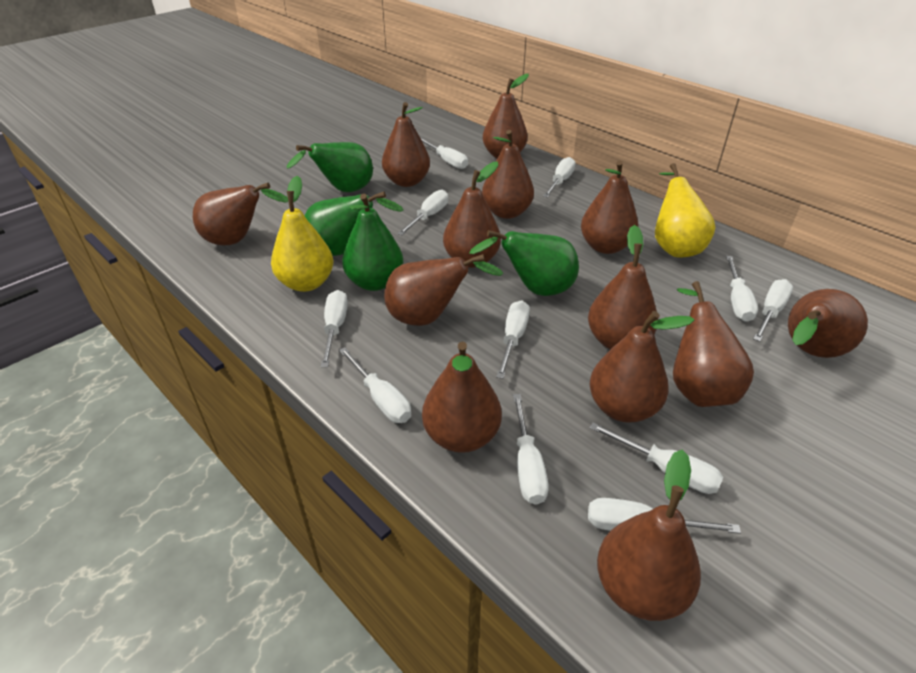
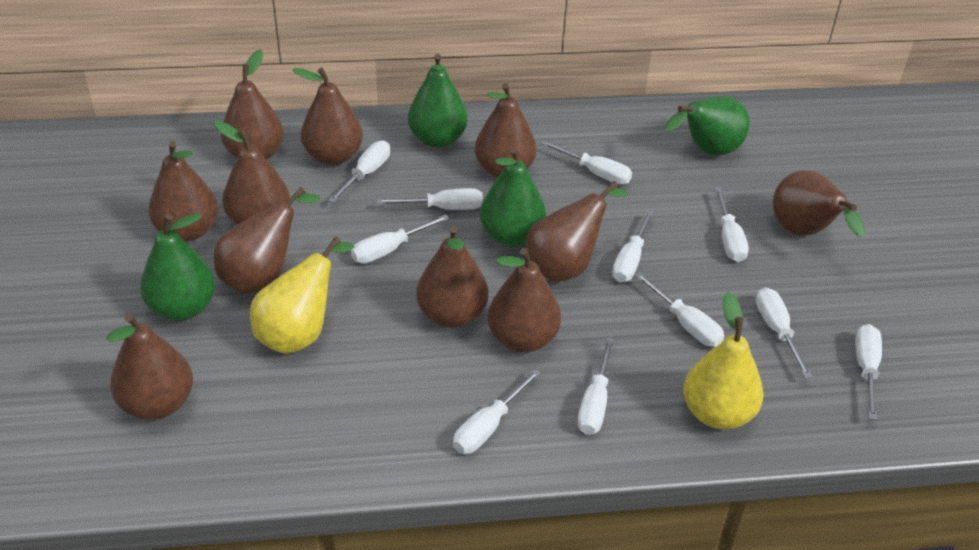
brown pear: [193,183,289,245] [382,102,430,187] [384,254,503,326] [422,342,502,453] [443,161,501,268] [482,130,534,219] [483,74,529,158] [581,161,639,254] [588,225,658,349] [590,311,695,423] [597,450,701,621] [673,281,754,407] [788,289,868,358] = 13 -> [106,314,193,420] [148,141,218,242] [214,121,290,225] [214,187,320,294] [221,49,284,160] [292,67,363,165] [416,226,489,328] [475,83,537,178] [487,248,561,353] [526,181,628,282] [773,170,865,237] = 11

